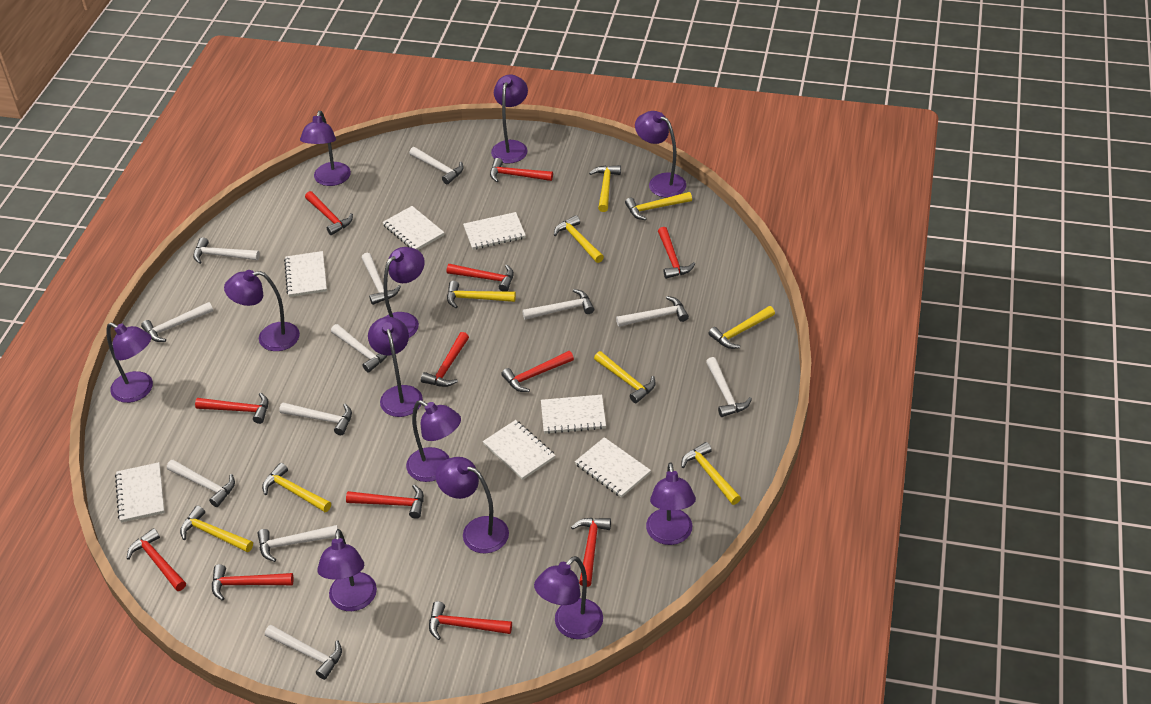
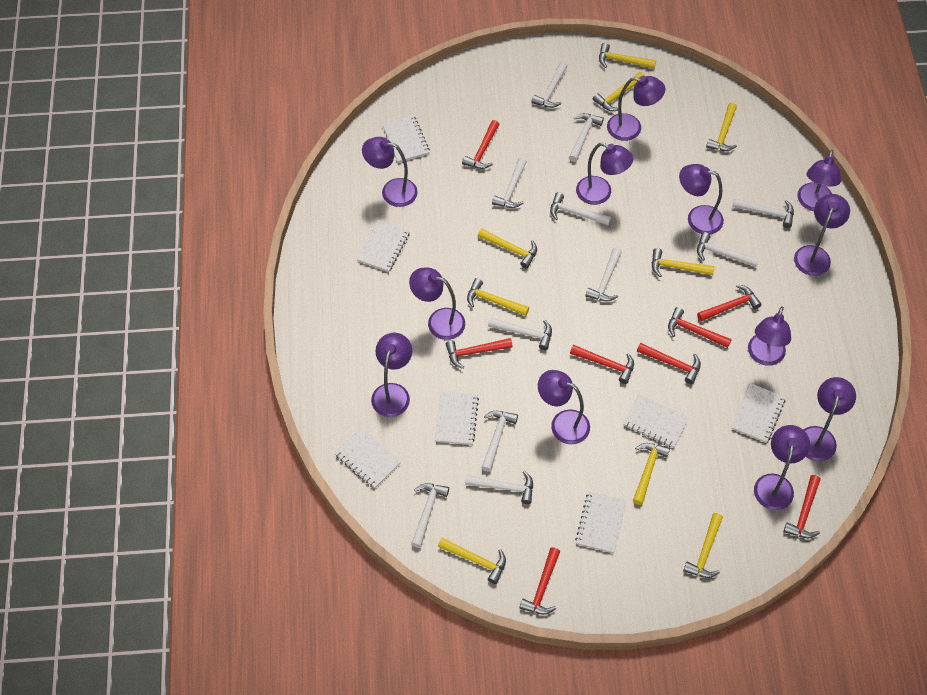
red hammer: [127,528,186,591] [195,392,269,424] [212,564,294,601] [305,191,353,235] [346,484,424,519] [421,332,469,387] [429,601,512,640] [447,264,514,291] [490,158,553,182] [501,351,574,392] [571,518,611,587] [658,227,695,279] = 12 -> [446,338,512,369] [462,120,500,169] [519,547,560,615] [570,345,634,384] [637,343,701,384] [668,307,732,348] [697,285,762,322] [784,475,821,538] = 8
white hammer: [141,302,213,342] [167,460,235,507] [193,237,260,264] [257,525,338,562] [265,625,342,680] [279,402,352,435] [331,324,388,373] [362,253,401,305] [409,147,464,184] [522,289,594,320] [616,296,689,327] [706,357,752,417] = 12 -> [411,483,449,548] [465,471,533,504] [481,411,518,472] [488,317,552,350] [492,157,527,208] [531,61,568,108] [550,192,611,225] [569,113,604,162] [585,248,622,301] [697,232,759,267] [732,198,794,228] = 11

